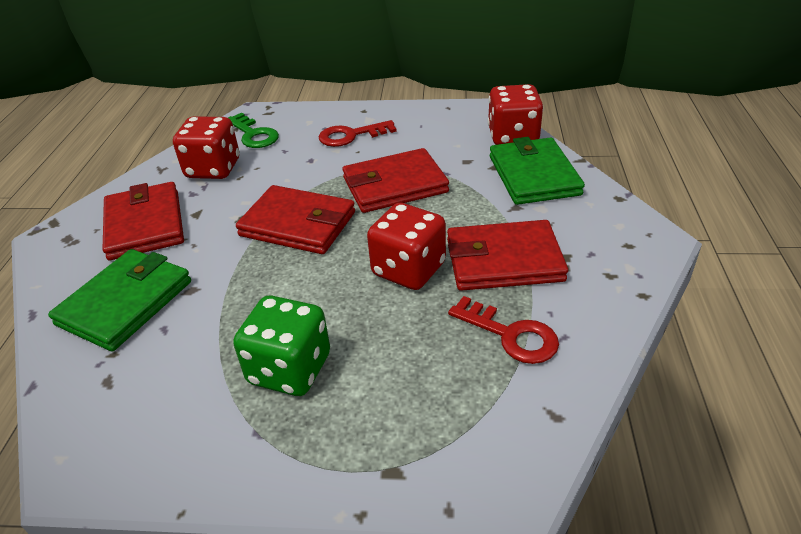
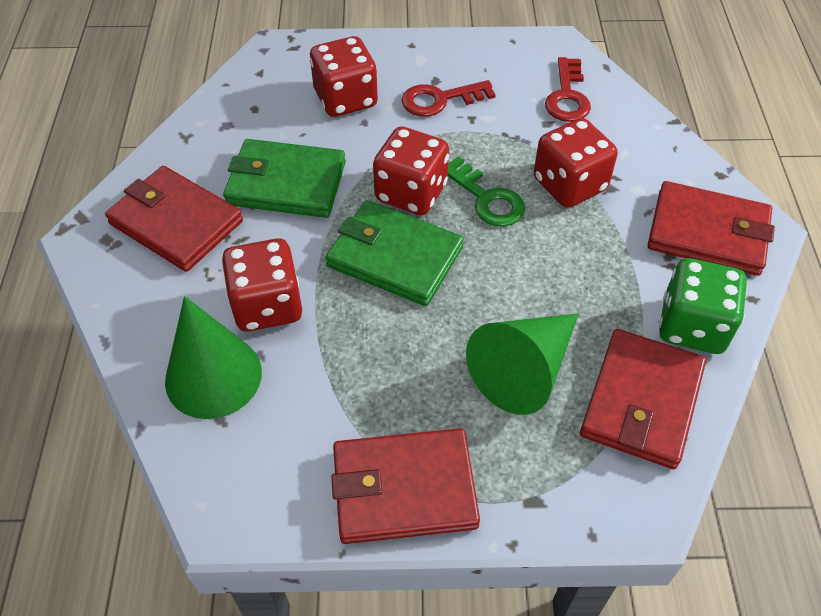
green cone: none = 0 -> [165,296,262,419] [466,313,579,415] = 2
red dice: [173,116,239,179] [367,203,446,290] [488,84,544,145] = 3 -> [222,238,302,332] [310,36,378,117] [373,127,449,215] [534,118,618,208] = 4

